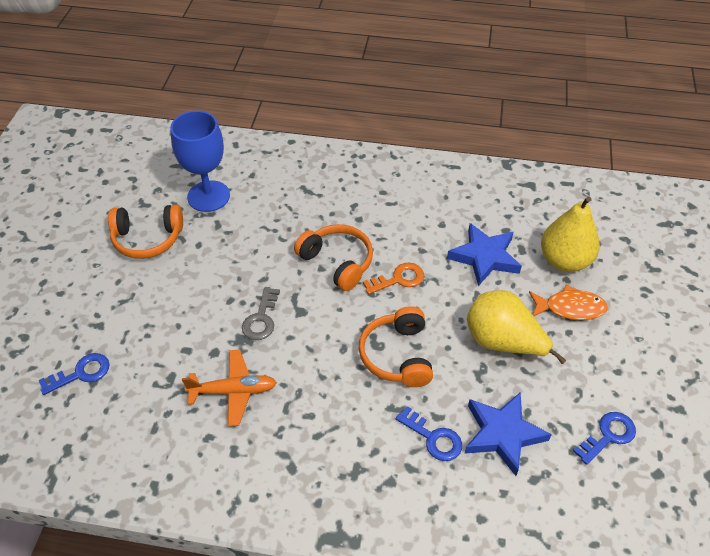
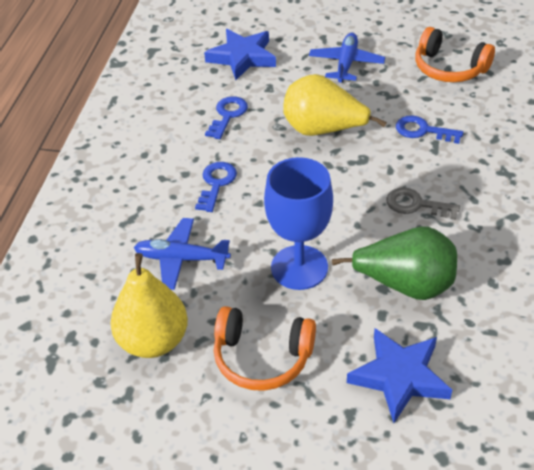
blue plane: none = 0 -> [134,218,231,290] [309,33,385,83] = 2
green pear: none = 0 -> [332,227,457,300] = 1
orange fish: [529,285,608,320] = 1 -> none = 0
orange headphones: [108,204,183,259] [294,224,373,291] [359,306,433,387] = 3 -> [214,306,316,391] [415,27,495,82] = 2
orange key: [363,263,424,294] = 1 -> none = 0
orange plane: [182,350,277,426] = 1 -> none = 0

